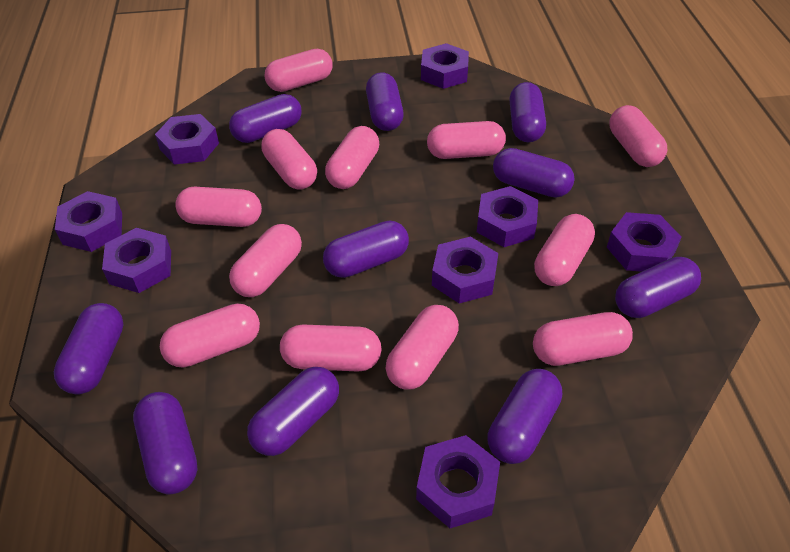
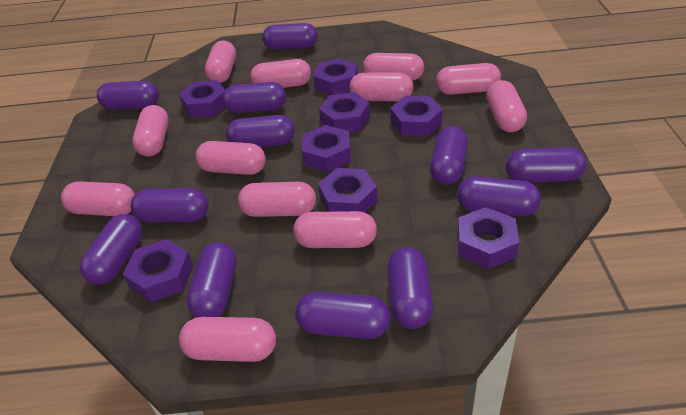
purple capsule: [54,303,124,394] [133,392,198,494] [229,94,302,143] [247,367,339,456] [323,221,409,278] [366,72,404,131] [488,369,562,464] [493,148,575,198] [509,82,546,142] [615,257,701,318] = 10 -> [80,214,142,285] [97,81,159,110] [131,188,209,222] [187,242,237,318] [222,82,286,113] [226,115,295,147] [262,23,318,50] [295,292,391,339] [387,247,433,329] [430,126,468,185] [457,176,541,216] [506,147,586,183] = 12

